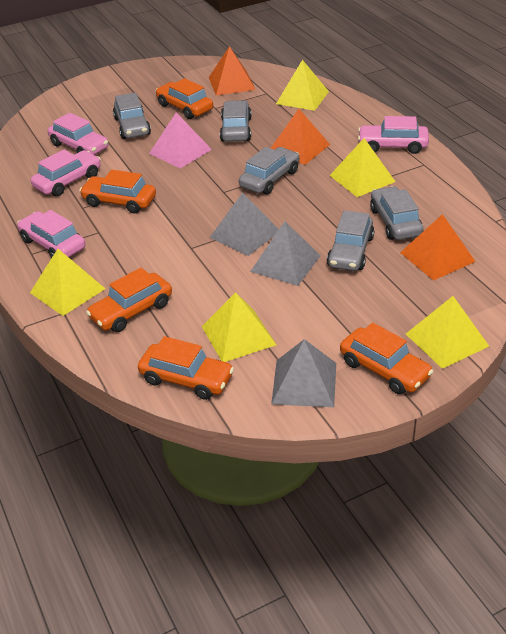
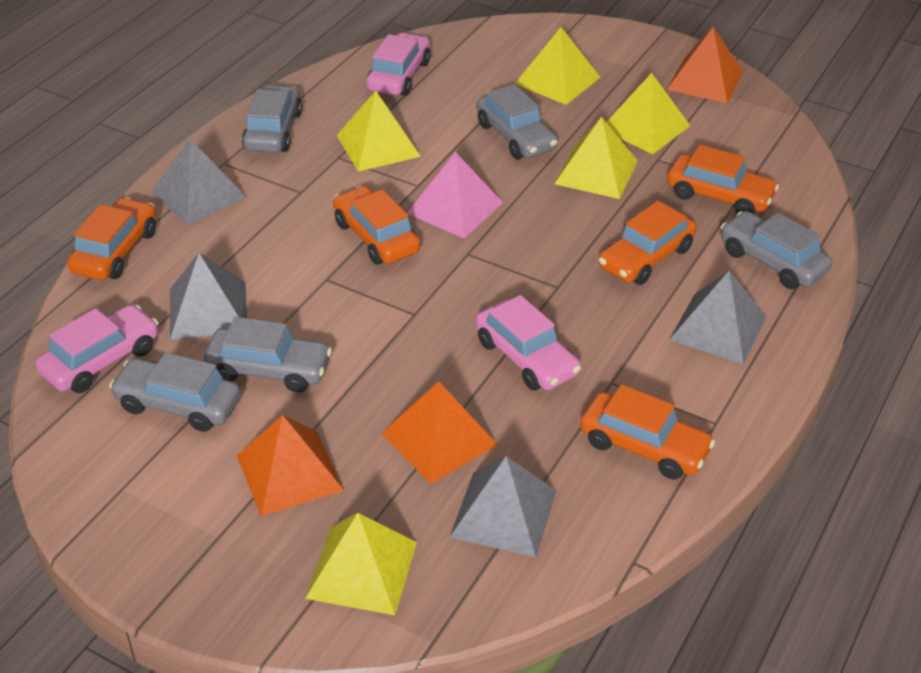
grey pyramid: [209,193,279,256] [250,221,321,286] [271,339,336,407] = 3 -> [151,139,246,225] [170,253,247,339] [449,456,556,557] [669,271,767,364] = 4
pink car: [17,210,85,258] [31,149,101,196] [48,113,108,155] [358,116,429,154] = 4 -> [35,305,159,393] [366,33,430,96] [475,295,581,391] = 3

